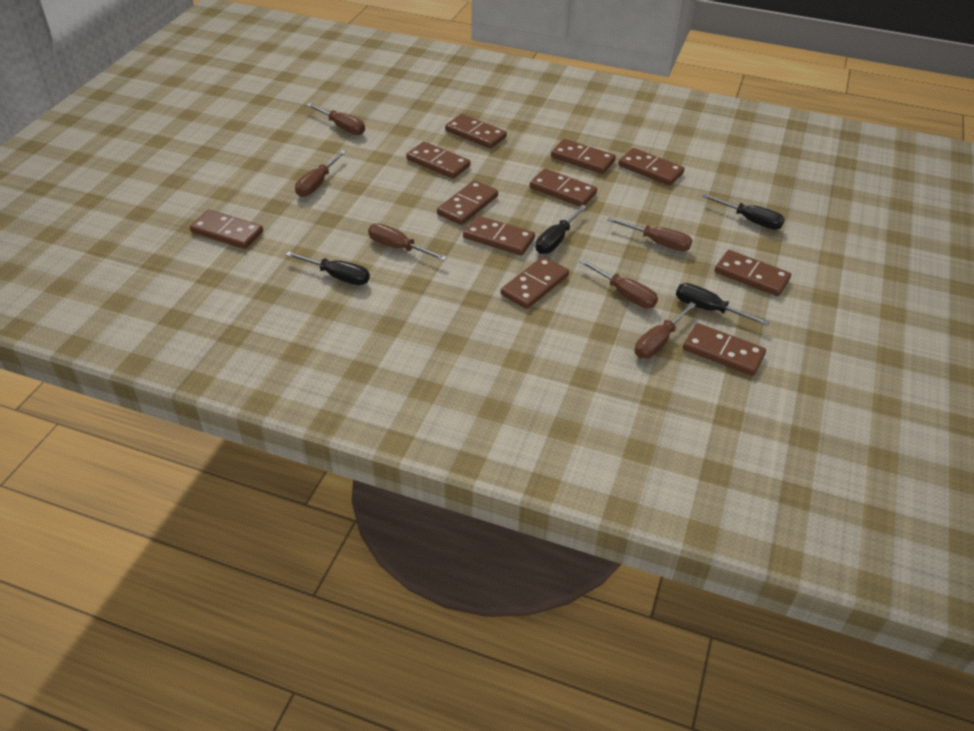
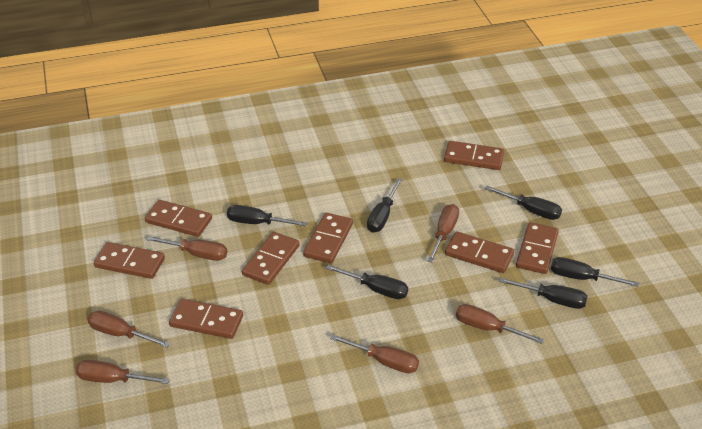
black screwdriver: [285,251,370,285] [536,205,587,254] [676,283,769,326] [702,194,785,230] = 4 -> [227,205,307,226] [326,265,408,299] [367,178,403,233] [485,186,562,220] [499,278,588,309] [551,257,639,287] = 6
brown domino: [190,210,263,249] [406,142,470,179] [437,180,498,225] [445,114,507,149] [463,215,535,256] [501,256,569,309] [530,169,597,207] [551,139,616,174] [618,148,684,186] [683,323,766,376] [715,250,791,296] = 11 -> [94,242,165,279] [145,200,212,237] [169,299,243,339] [242,232,300,285] [303,213,353,263] [444,141,504,170] [445,232,514,273] [516,222,559,274] = 8

